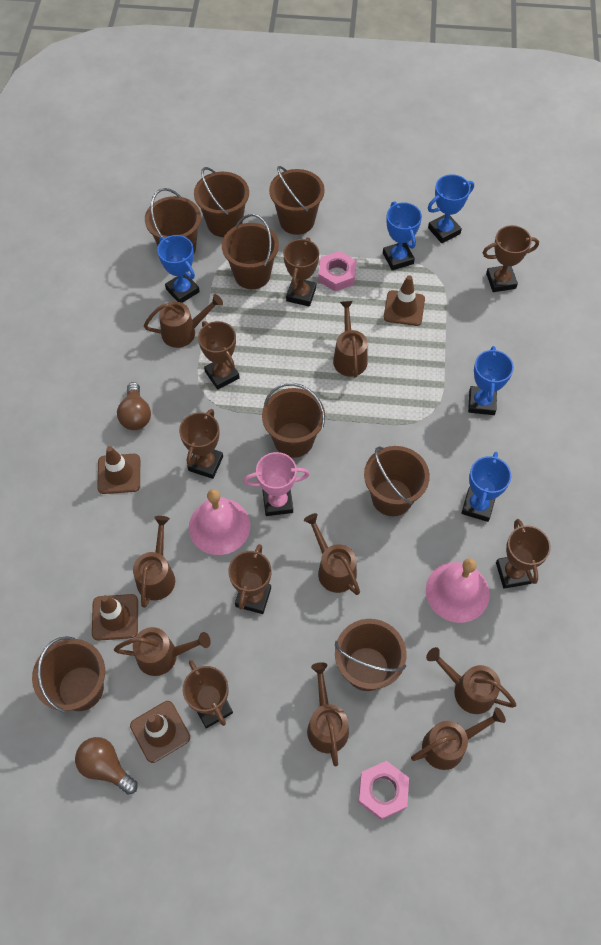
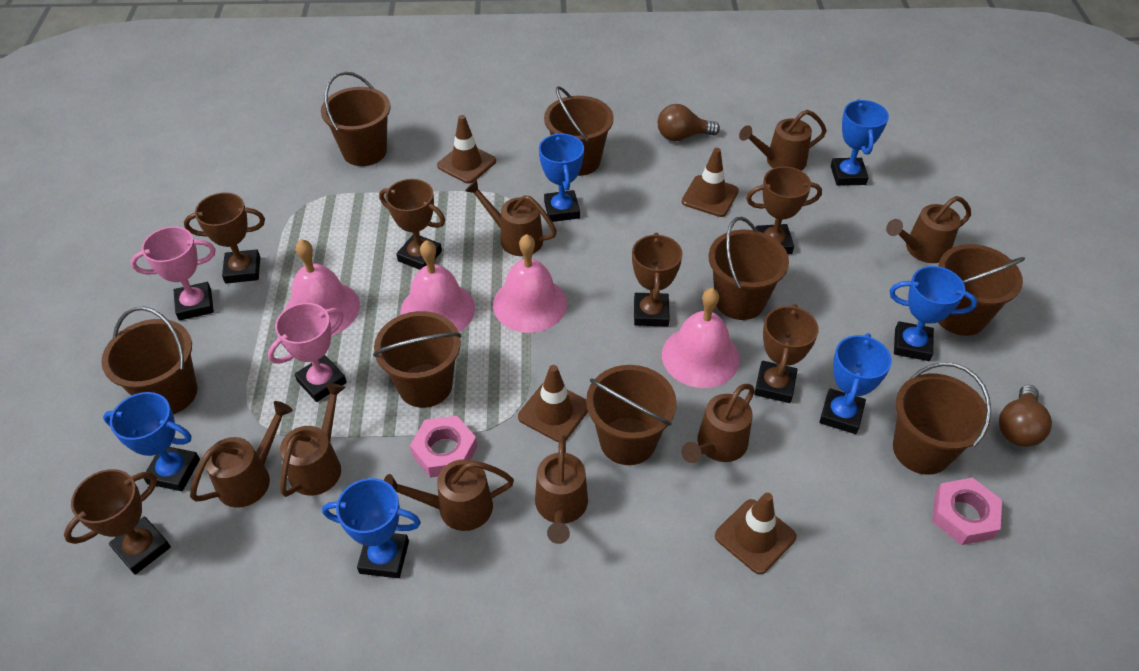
blue trophy: [157,235,200,303] [383,201,422,270] [428,174,474,243] [461,452,511,522] [468,346,514,415] = 5 -> [103,392,200,491] [322,478,421,578] [539,133,584,222] [819,333,892,434] [831,99,889,186] [889,266,977,361] = 6
brown trophy: [179,409,223,479] [183,660,233,728] [198,321,240,390] [228,544,271,614] [283,237,319,307] [483,225,539,292] [496,519,551,589] = 7 -> [64,469,171,575] [184,192,265,284] [379,179,445,270] [632,233,683,327] [746,166,822,254] [754,304,819,403] = 6
pink bell: [189,489,250,555] [426,558,490,623] = 2 -> [285,239,360,336] [400,240,475,332] [493,234,567,333] [662,288,740,388] = 4
pink trophy: [244,452,310,516] = 1 -> [130,226,216,320] [268,303,347,402] = 2

